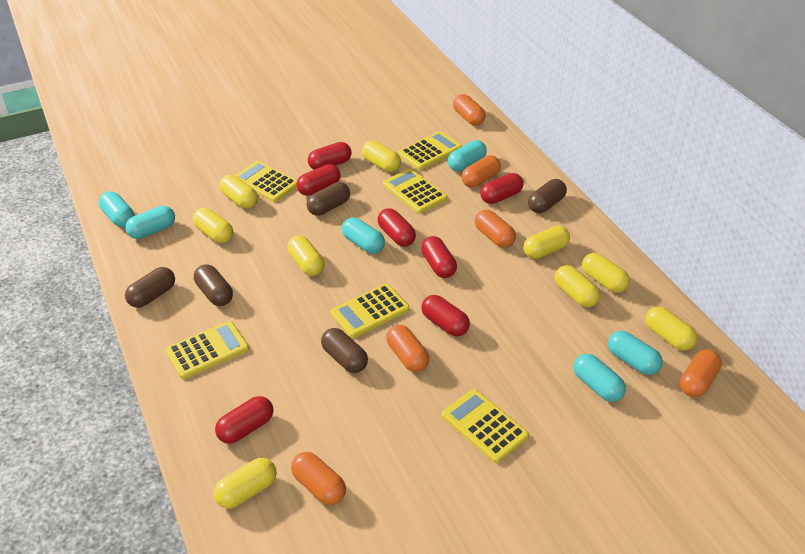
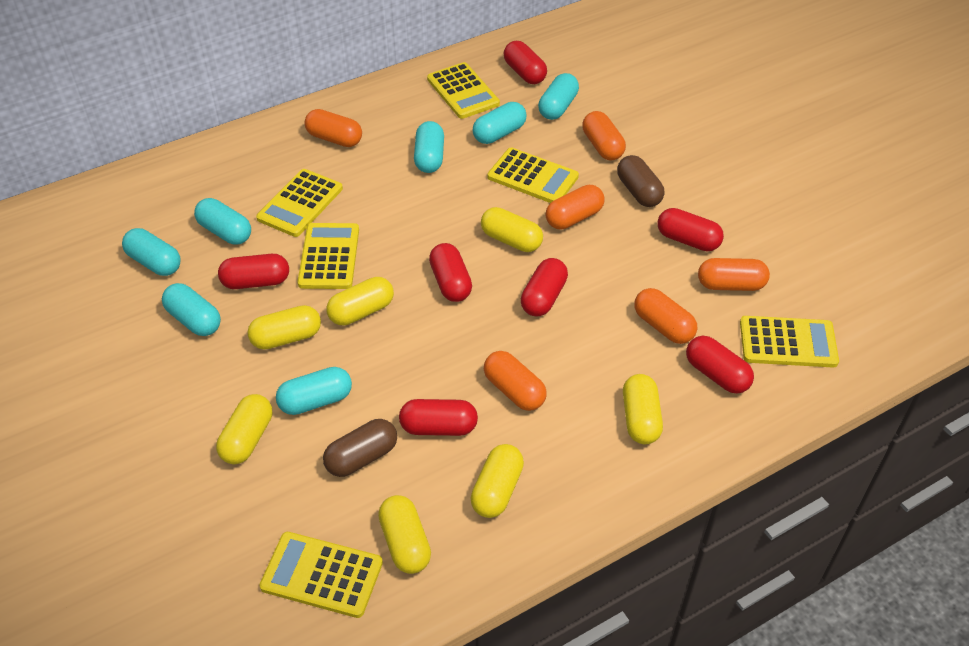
brown capsule: [125,267,175,308] [194,264,233,306] [307,182,350,216] [321,328,368,373] [528,179,567,213] = 5 -> [323,419,397,477] [617,155,664,207] = 2
turquoise capsule: [99,191,134,227] [125,206,175,239] [342,217,385,254] [448,140,487,171] [574,354,626,402] [608,331,663,375] = 6 -> [122,228,181,276] [162,283,221,336] [194,198,251,245] [276,367,352,415] [414,121,444,173] [473,102,527,144] [538,73,579,120] = 7
yellow capsule: [193,208,233,243] [214,458,277,509] [219,175,258,209] [287,235,324,276] [362,141,401,172] [523,226,570,259] [555,265,600,307] [582,253,630,293] [645,306,697,351] = 9 -> [216,394,272,464] [248,305,321,350] [326,277,394,325] [378,495,431,574] [471,444,524,518] [481,207,543,252] [623,374,663,444] = 7

